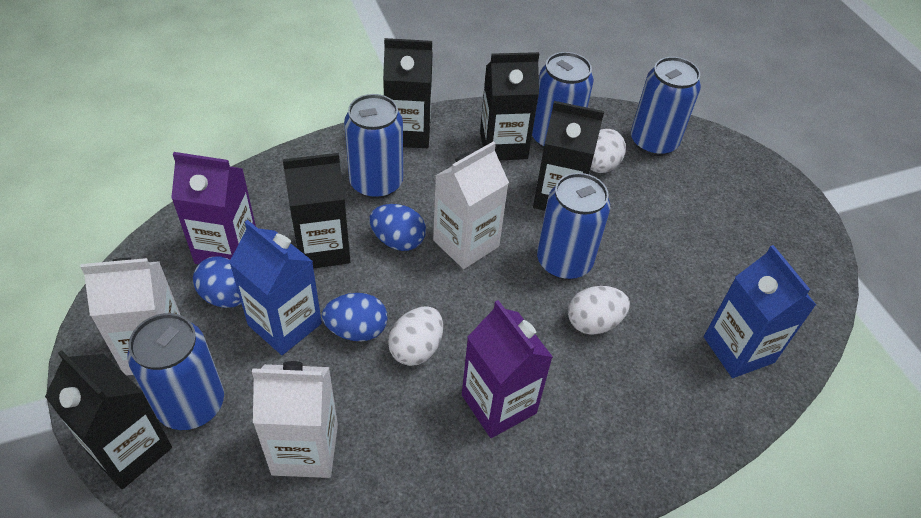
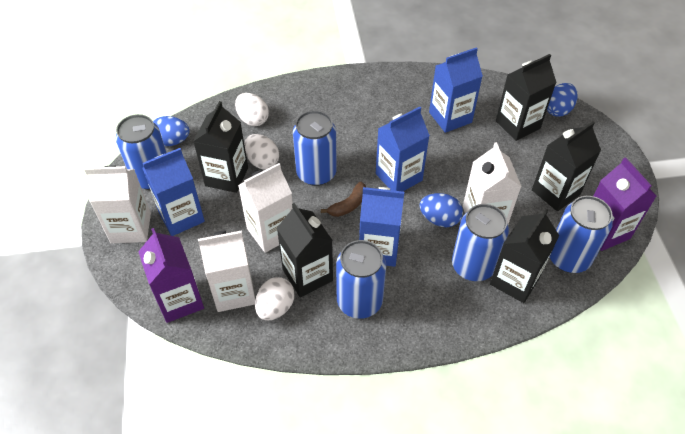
blue carton: [229,220,322,355] [704,245,816,378] = 2 -> [143,148,205,236] [359,187,404,267] [376,106,430,191] [429,47,483,133] = 4
brown banana: none = 0 -> [321,182,366,217] = 1
white carton: [80,258,180,376] [252,361,338,478] [433,141,509,269] = 3 -> [84,165,151,243] [198,231,255,312] [238,163,293,253] [463,142,522,224] = 4

